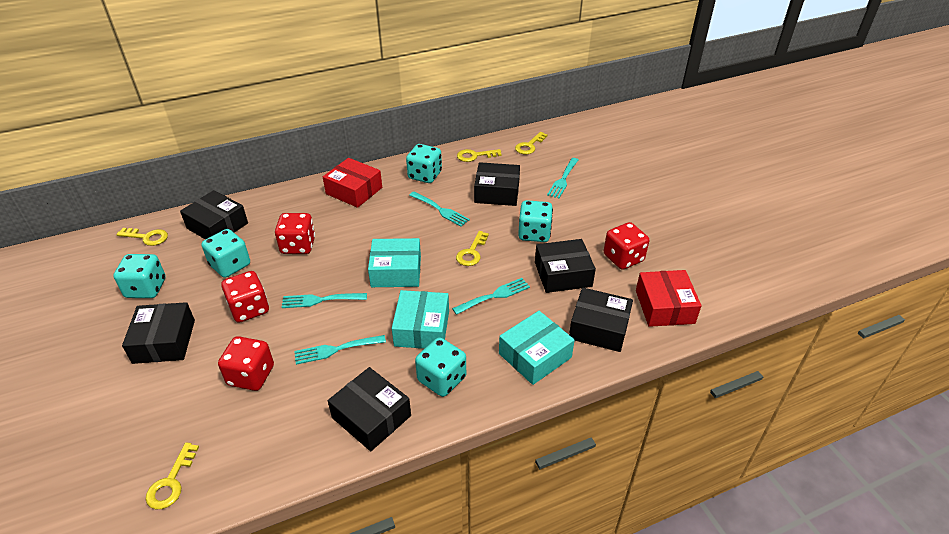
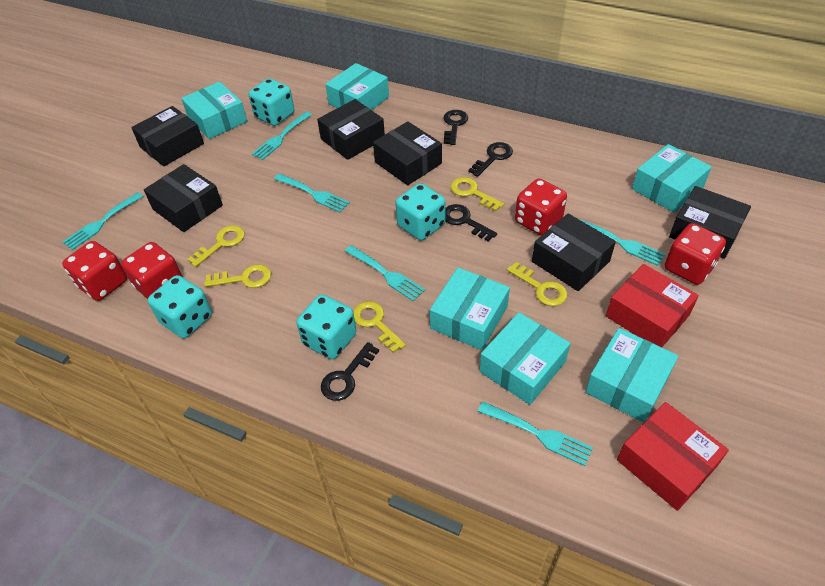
black key: none = 0 -> [321,342,379,401] [443,110,468,145] [445,204,497,242] [468,142,513,177] = 4
turquoise box: [368,238,421,287] [392,290,449,349] [499,311,575,385] = 3 -> [181,82,247,139] [325,63,389,110] [430,268,510,350] [480,312,571,405] [585,328,678,422] [632,144,712,213] = 6
turquoise dice: [113,254,166,298] [201,229,250,278] [406,144,442,183] [415,337,466,397] [518,200,553,242] = 5 -> [148,275,212,338] [249,78,294,126] [296,294,356,359] [396,183,445,240] = 4
turquoise fork: [282,293,367,308] [294,335,386,365] [409,192,470,227] [452,278,530,315] [547,158,578,198] = 5 -> [62,192,144,250] [252,112,312,160] [274,174,350,213] [345,245,425,301] [478,402,593,466] [577,218,665,266] = 6

